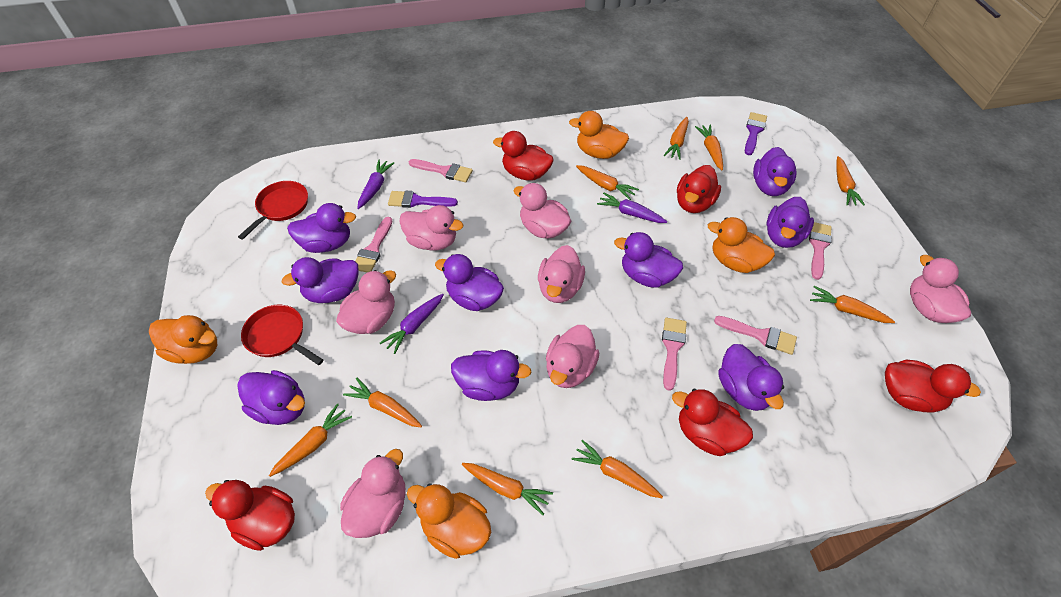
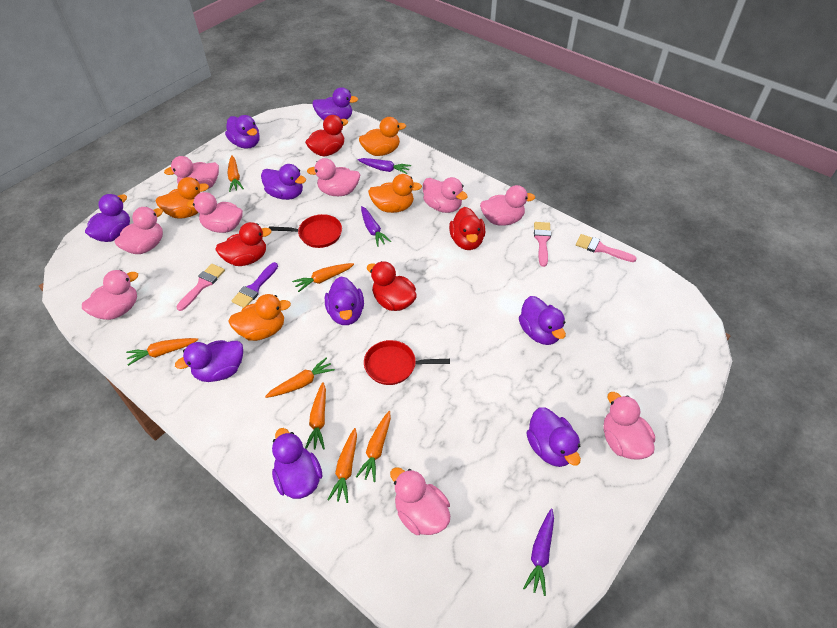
orange carrot: [269,403,352,477] [343,377,422,427] [462,463,553,515] [572,440,663,498] [576,165,639,200] [664,117,689,160] [695,125,723,170] [810,286,895,323] [836,156,865,206] = 9 -> [126,338,198,366] [227,155,244,192] [265,357,335,398] [292,263,354,292] [305,382,326,449] [328,428,357,503] [356,411,391,482] = 7
pink brush: [355,217,392,272] [409,159,473,182] [662,318,687,391] [714,316,797,355] [809,222,832,280] = 5 -> [176,264,225,311] [534,222,551,267] [576,234,637,262] = 3
pink duck: [336,270,396,334] [340,449,406,538] [399,205,463,250] [513,183,571,239] [538,245,585,303] [546,325,600,388] [910,255,971,323] = 7 -> [82,270,138,320] [115,207,163,254] [164,156,219,189] [187,192,243,233] [307,158,360,196] [390,467,450,535] [423,177,468,213] [480,185,535,226] [604,392,655,460] = 9
purple brush: [388,191,458,208] [745,112,767,155] = 2 -> [231,262,278,308] = 1
red duck: [205,480,295,551] [493,131,554,181] [672,389,753,456] [677,165,721,213] [885,360,981,413] = 5 -> [215,222,272,266] [305,115,348,156] [367,261,417,311] [449,207,485,250] = 4

